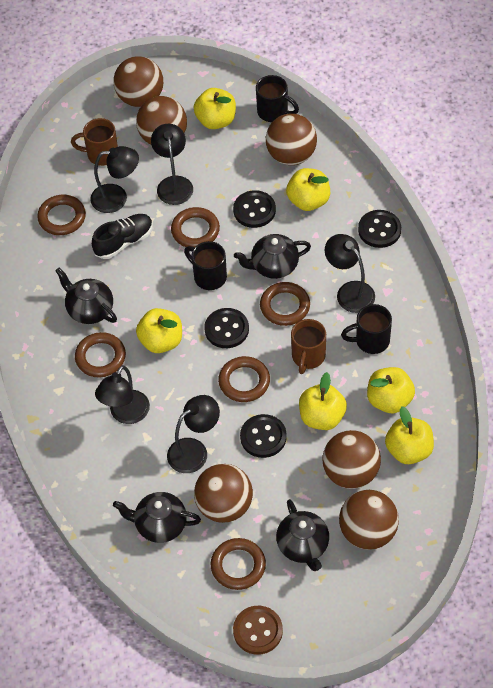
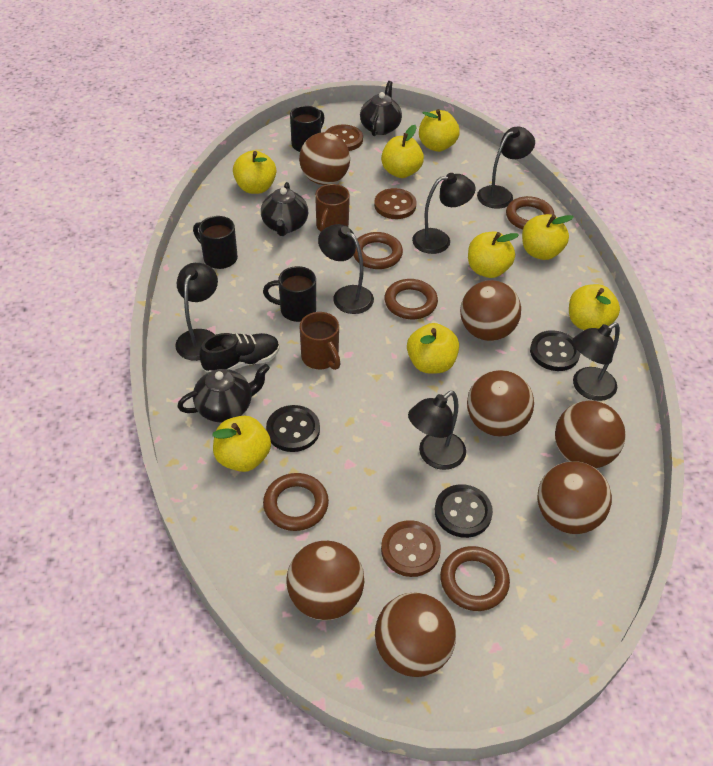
black button: [204,308,249,348] [233,190,276,228] [240,414,287,458] [358,210,401,248] = 4 -> [266,405,320,452] [435,484,493,538] [530,330,581,371] = 3
black lamp: [90,146,139,213] [95,365,150,424] [151,124,193,205] [167,395,220,473] [325,234,375,313] = 5 -> [175,263,218,361] [318,224,374,314] [408,391,466,470] [412,173,476,254] [477,127,535,209] [572,322,620,401] = 6
black teapot: [55,268,117,324] [113,492,201,543] [234,234,311,279] [276,499,329,571] = 4 -> [177,364,270,422] [261,182,308,236] [360,81,402,136] = 3
brown ball: [114,56,163,107] [136,96,187,145] [194,464,253,523] [266,113,317,165] [323,430,381,489] [339,490,399,550] = 6 -> [287,541,365,621] [299,132,350,185] [375,593,456,677] [460,280,521,341] [467,370,534,437] [537,461,612,534] [555,400,626,468] = 7
brown button: [233,606,283,655] = 1 -> [326,125,363,151] [374,188,417,219] [381,520,441,577] = 3
brown ring: [37,195,86,235] [75,332,126,378] [171,207,220,247] [210,538,266,590] [218,356,270,402] [260,282,310,326] = 6 -> [263,473,329,531] [353,232,403,269] [384,279,438,319] [440,546,510,611] [506,196,555,229] = 5
yellow apple: [136,308,182,353] [194,88,236,129] [286,168,330,211] [299,372,347,430] [367,367,415,413] [385,406,434,464] = 6 -> [213,416,271,472] [233,150,276,194] [381,125,424,178] [407,323,459,374] [419,109,460,152] [468,232,519,278] [522,214,574,260] [569,284,620,330] = 8

